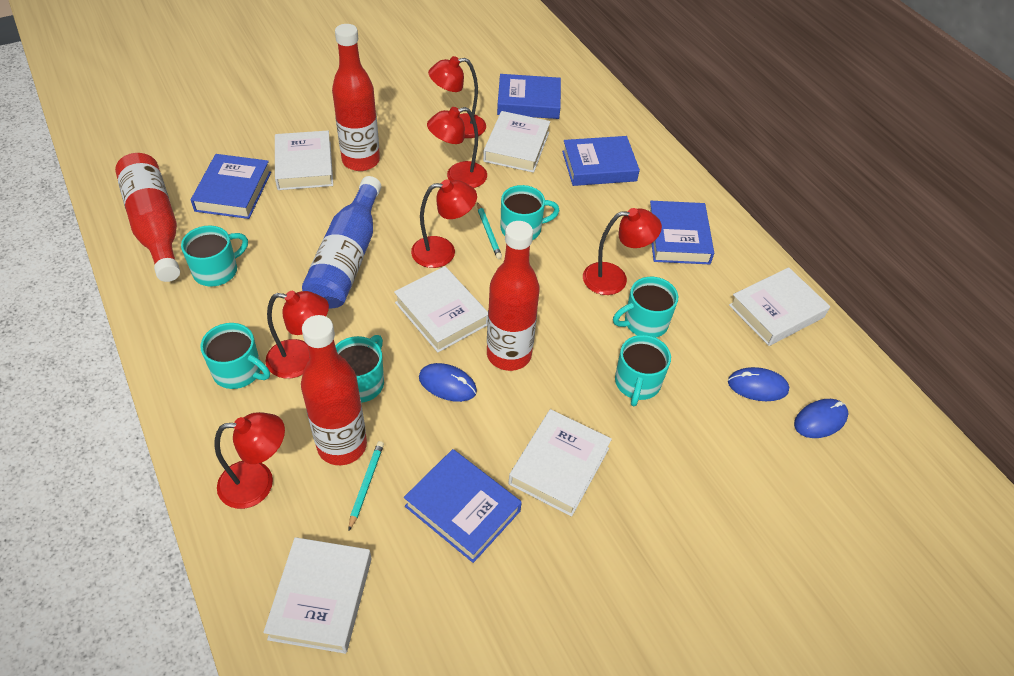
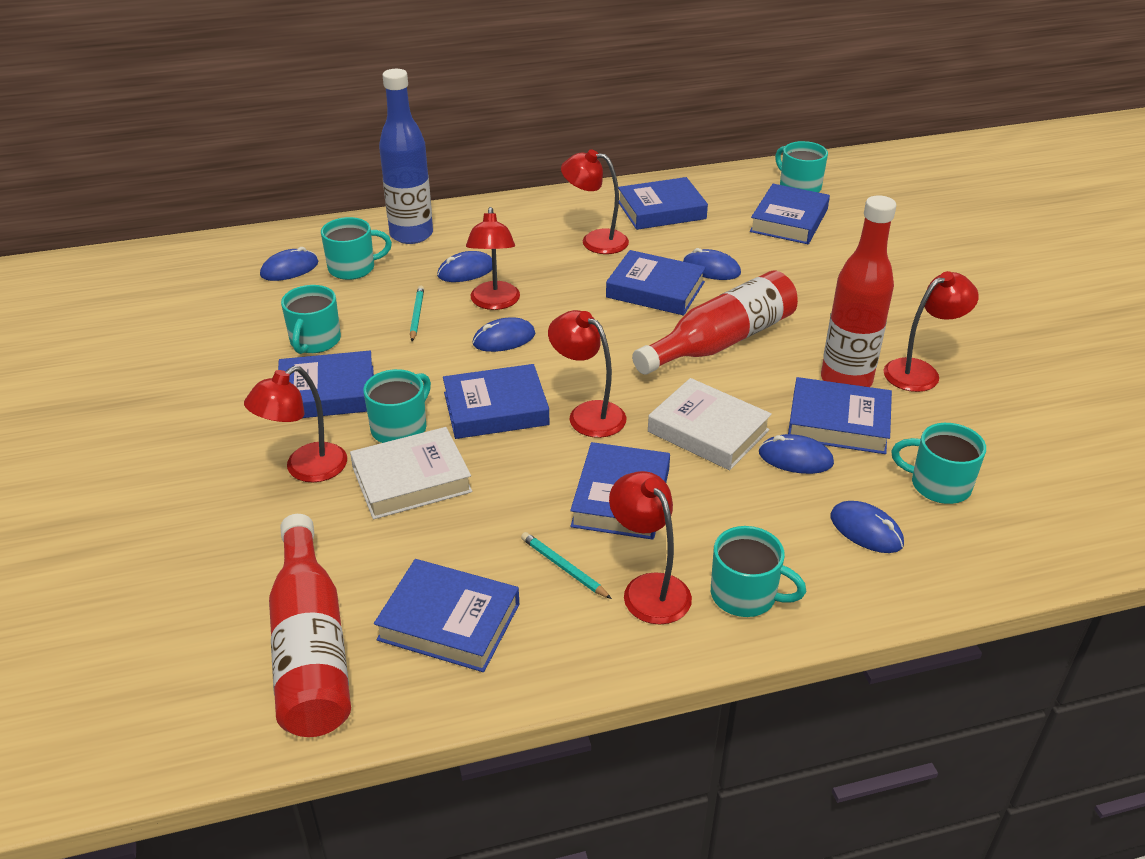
blue book: [191,154,271,219] [404,449,522,563] [497,74,561,119] [562,136,640,186] [650,201,714,264] = 5 -> [278,351,374,418] [374,559,519,672] [443,364,549,439] [570,442,670,540] [606,250,706,316] [618,177,708,230] [750,184,830,244] [788,377,892,454] = 8
blue mouse: [419,363,477,402] [728,367,789,401] [794,399,848,438] = 3 -> [260,247,319,281] [437,251,492,282] [472,317,535,352] [683,248,741,280] [759,434,834,474] [830,501,904,553] = 6
red bottle: [115,153,180,282] [301,315,367,465] [332,24,380,171] [487,221,540,371] = 4 -> [269,514,351,737] [632,271,798,375] [821,195,896,387] = 3
white book: [263,537,372,654] [275,131,333,190] [394,266,488,352] [483,111,550,173] [508,409,612,517] [729,267,830,346] = 6 -> [350,427,472,519] [648,378,772,470] = 2

